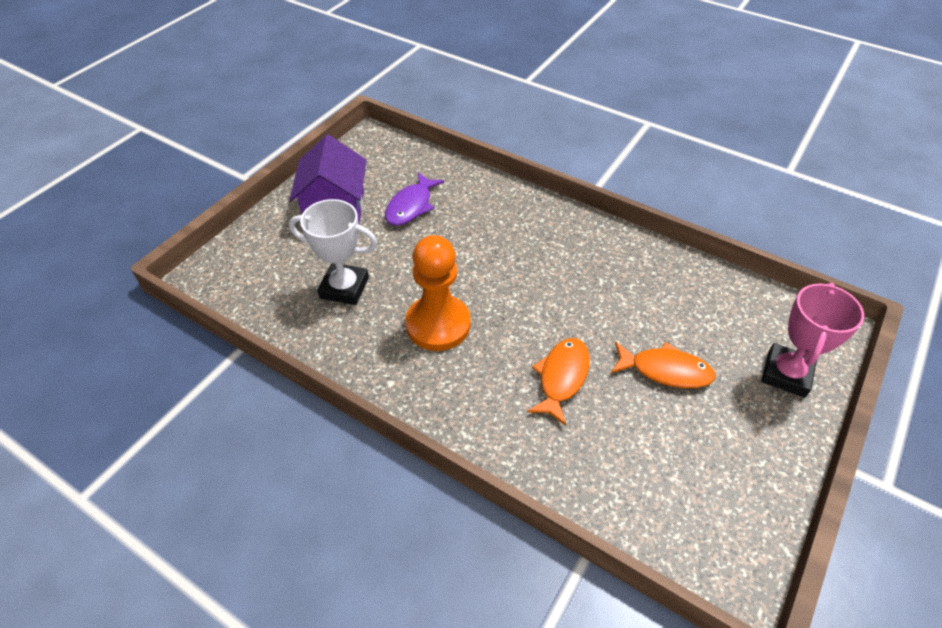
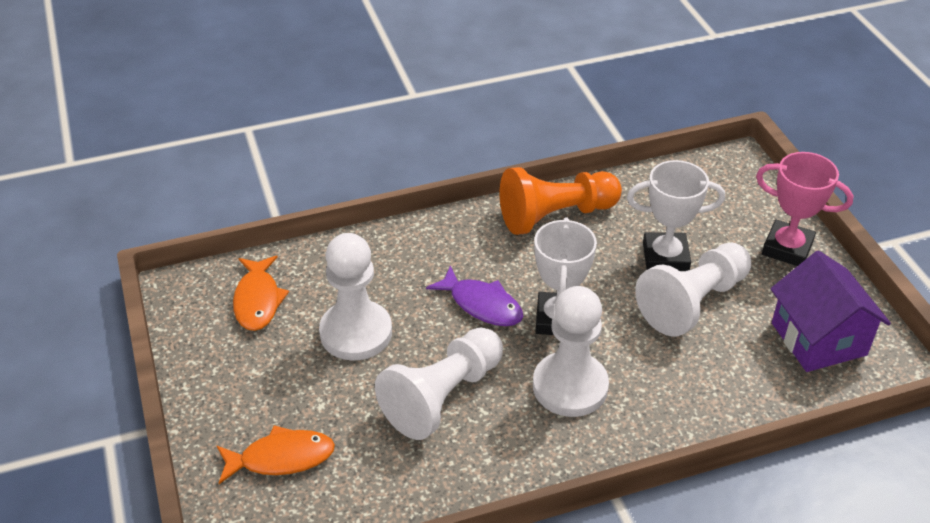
white pawn: none = 0 -> [319,233,392,360] [375,328,503,440] [533,286,609,417] [635,243,751,336] = 4
white trophy: [289,199,377,305] = 1 -> [534,217,597,335] [627,160,725,271] = 2

